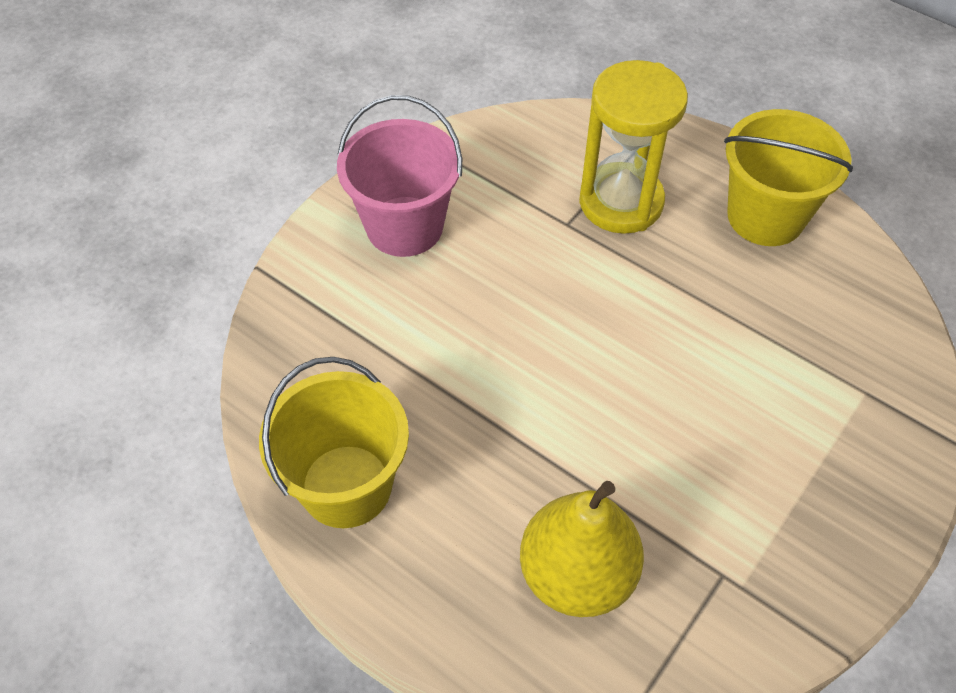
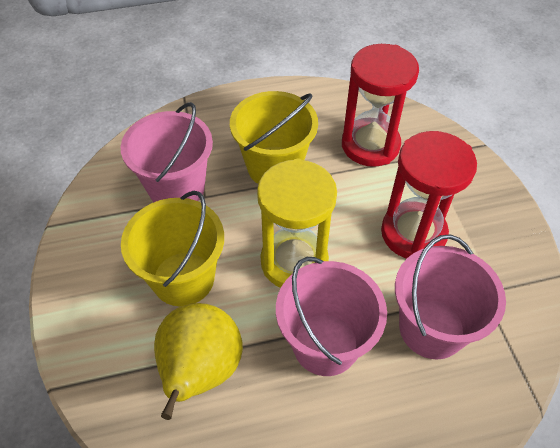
pink bucket: [337,95,462,257] = 1 -> [121,102,213,202] [276,257,387,376] [395,235,506,360] = 3
red hourglass: none = 0 -> [342,44,419,167] [381,131,477,259] = 2

